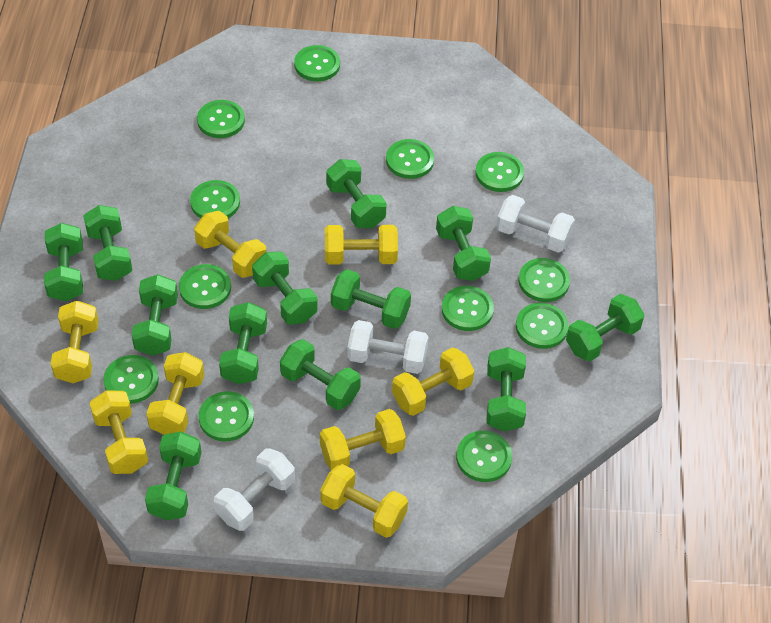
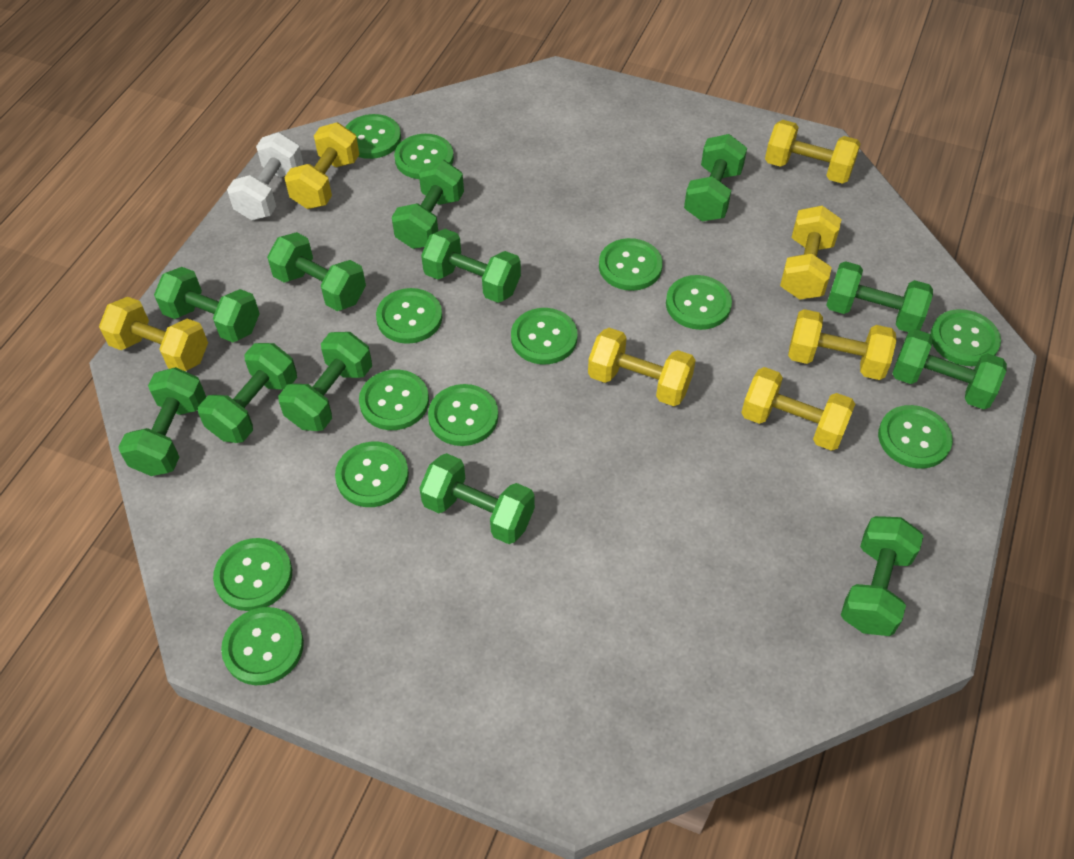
green button: [103,355,159,404] [179,264,231,309] [190,180,240,218] [197,100,245,138] [199,391,254,442] [294,45,340,81] [386,139,434,179] [442,286,494,331] [456,431,512,482] [475,152,524,192] [516,303,569,349] [518,258,570,302] = 12 -> [213,538,292,611] [221,607,304,685] [335,442,409,507] [345,114,401,159] [359,370,429,430] [376,288,442,344] [394,134,454,179] [428,384,498,446] [511,308,578,364] [599,238,663,291] [666,275,732,330] [878,405,953,469] [930,309,1001,366] = 13
white dumbbell: [214,448,295,531] [347,320,429,374] [496,195,575,253] = 3 -> [227,132,303,220] = 1
yellow dumbbell: [51,301,99,383] [89,390,148,474] [146,352,204,435] [194,211,267,278] [320,409,406,470] [320,464,408,538] [325,225,398,264] [392,347,474,416] = 8 -> [99,297,208,371] [284,123,360,209] [588,328,696,406] [741,367,855,451] [765,120,861,184] [780,206,842,300] [788,309,897,380] = 7

